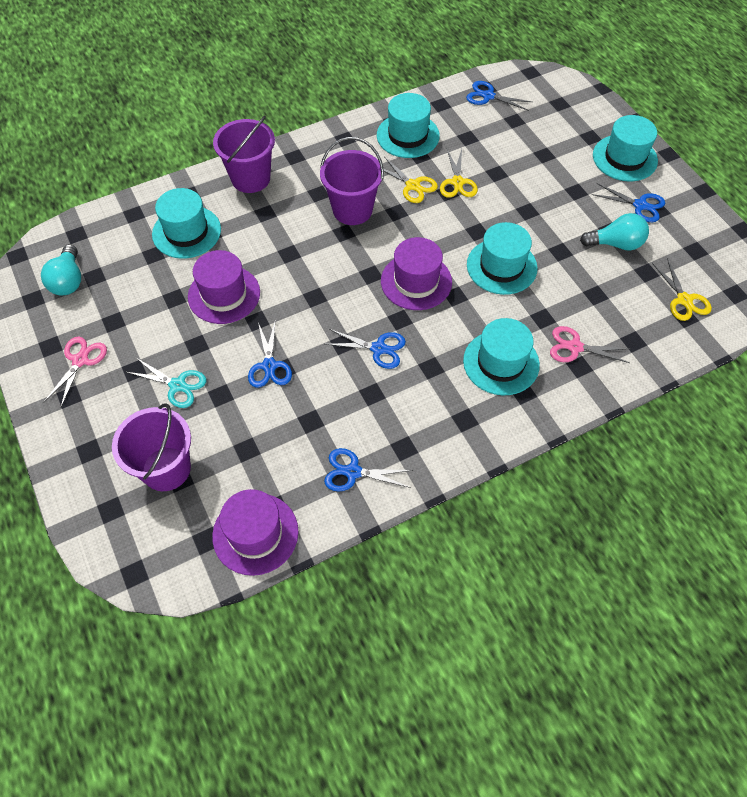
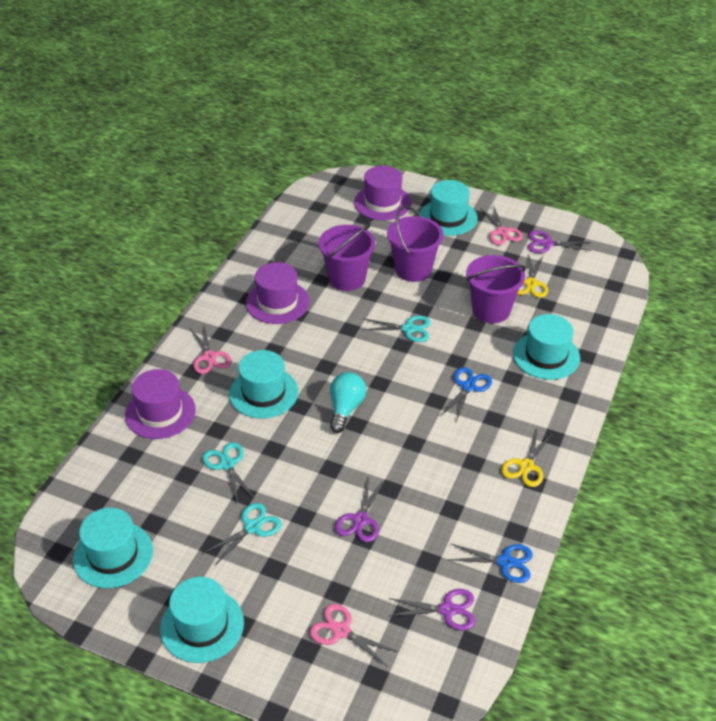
blue scissors: [248,319,292,388] [324,448,413,492] [325,329,406,369] [466,81,532,111] [592,183,665,222] = 5 -> [442,367,492,422] [447,543,533,583] = 2
pink scissors: [44,337,107,407] [550,326,630,363] = 2 -> [190,325,232,374] [310,604,399,667] [481,205,523,245] = 3
purple scissors: none = 0 -> [335,476,386,542] [389,589,475,630] [528,231,591,253] = 3
turquoise light bulb: [41,244,81,296] [580,213,649,250] = 2 -> [330,372,366,433] = 1
turquoise scissors: [126,357,207,408] = 1 -> [202,442,255,503] [204,503,282,565] [363,316,431,342] = 3
yellow scissors: [383,157,438,203] [440,149,478,198] [652,258,712,321] = 3 -> [501,430,554,487] [517,256,548,298] = 2

